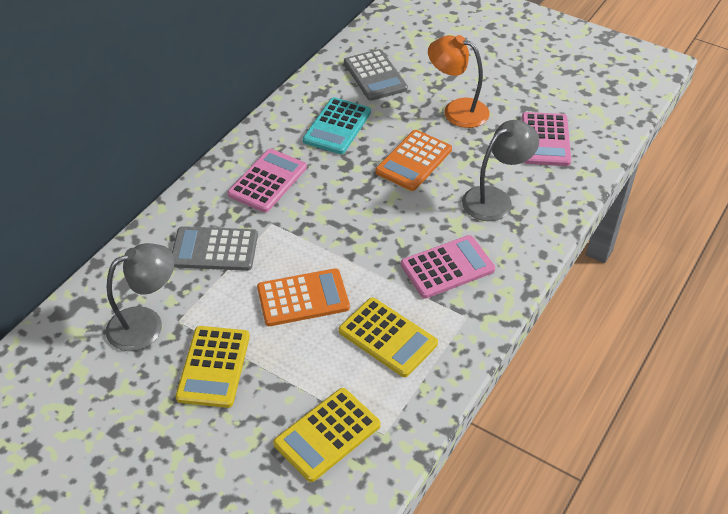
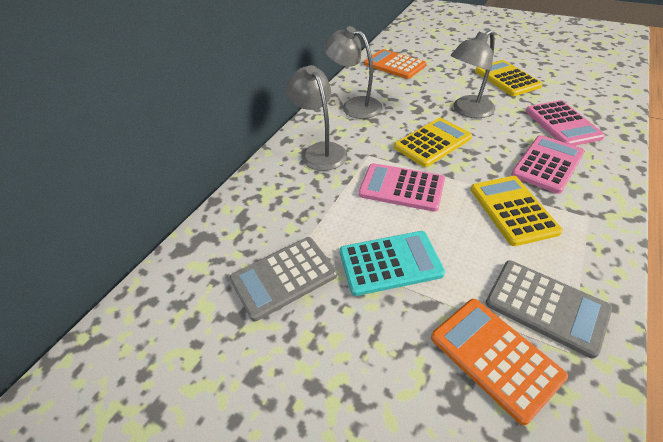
grey lamp: [106,243,175,351] [462,120,539,221] = 2 -> [286,65,347,171] [323,26,382,119] [450,30,495,118] = 3
orange lamp: [428,35,490,128] = 1 -> none = 0

